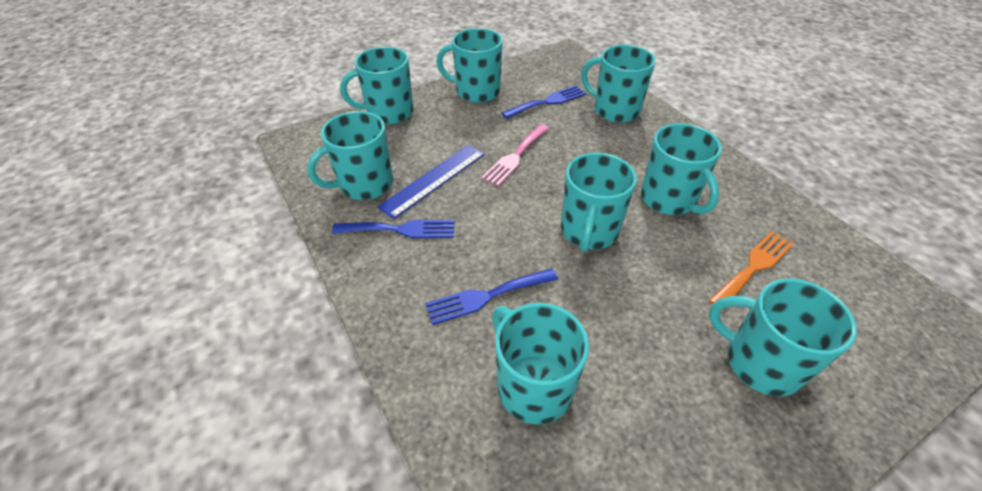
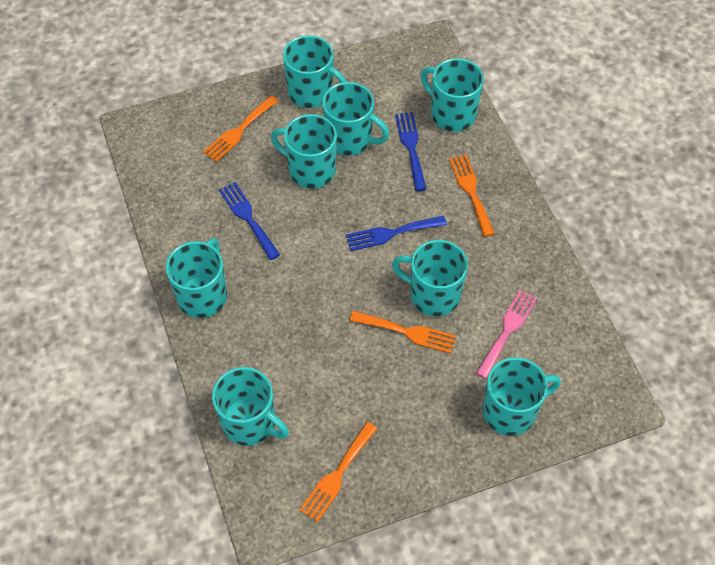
blue ruler: [377,145,485,219] = 1 -> none = 0
orange fork: [709,231,794,310] = 1 -> [203,95,278,162] [299,422,378,523] [350,311,456,354] [449,155,495,237] = 4

